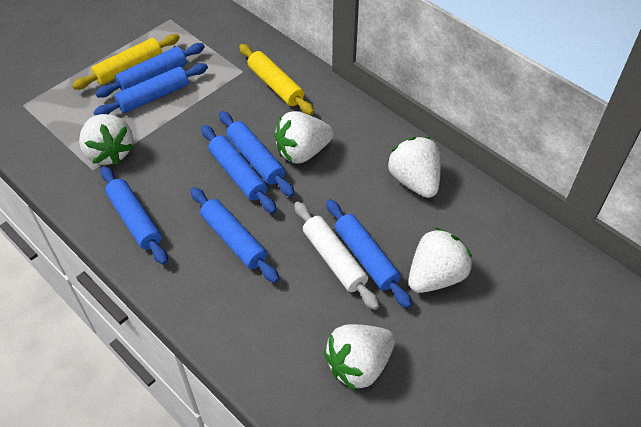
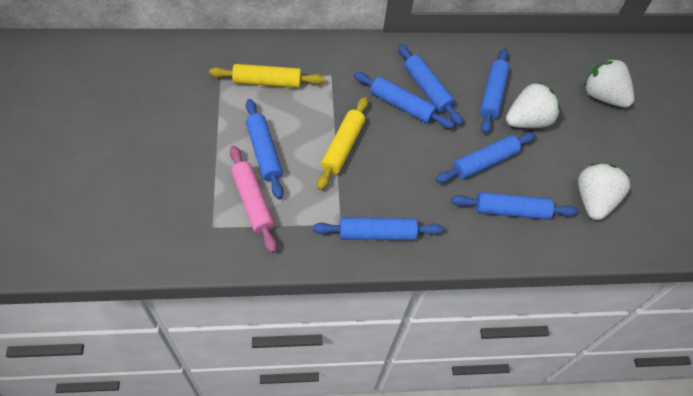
pink rolling pin: none = 0 -> [230,146,277,253] = 1
white rolling pin: [294,202,379,310] = 1 -> none = 0
white strawberry: [79,114,134,165] [274,111,334,163] [324,324,395,391] [387,137,441,198] [408,227,472,293] = 5 -> [506,82,560,128] [578,163,630,220] [584,58,634,108] = 3

